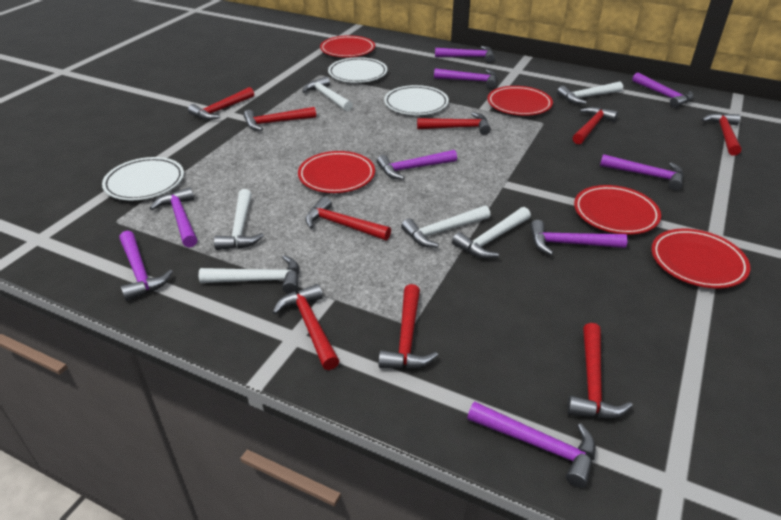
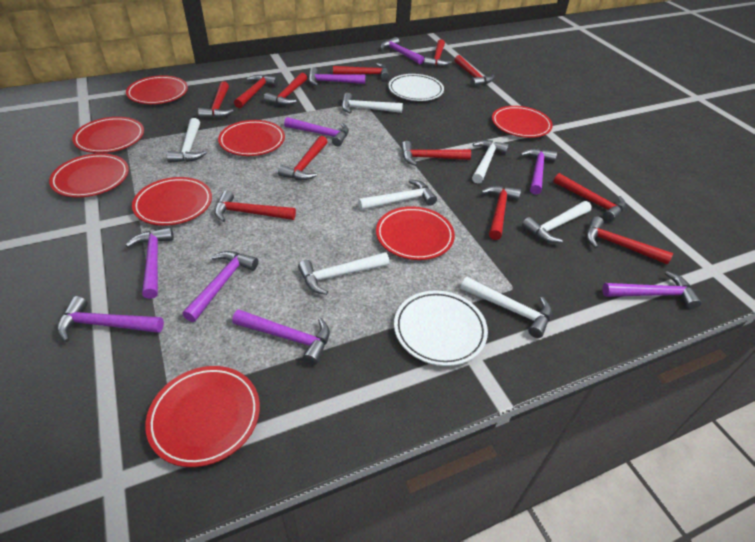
red hammer: [188,87,254,120] [244,107,316,131] [273,284,339,370] [305,197,391,240] [379,284,438,369] [417,112,491,135] [567,323,633,418] [573,107,618,144] [701,113,741,156] = 9 -> [198,81,233,118] [215,190,296,222] [234,75,278,108] [264,73,307,105] [278,136,328,180] [333,63,389,80] [401,141,471,166] [424,39,452,67] [454,55,494,87] [481,186,521,240] [553,173,626,222] [586,216,673,265] = 12
red plate: [298,151,375,193] [320,35,375,57] [487,86,553,116] [574,185,661,235] [651,229,751,288] = 5 -> [49,153,129,198] [72,117,144,153] [126,75,188,104] [132,177,212,226] [145,366,260,467] [218,120,285,156] [376,206,455,260] [492,106,553,138] = 8
white hammer: [199,255,300,294] [214,189,264,250] [302,76,353,111] [401,205,490,248] [452,207,531,259] [557,81,623,104] = 6 -> [167,118,207,163] [298,252,389,295] [342,93,403,113] [358,179,437,210] [461,277,552,338] [472,140,509,183] [522,201,591,243] = 7
white plate: [102,157,184,200] [328,57,387,83] [384,85,449,115] = 3 -> [389,74,444,101] [394,290,488,366] = 2

